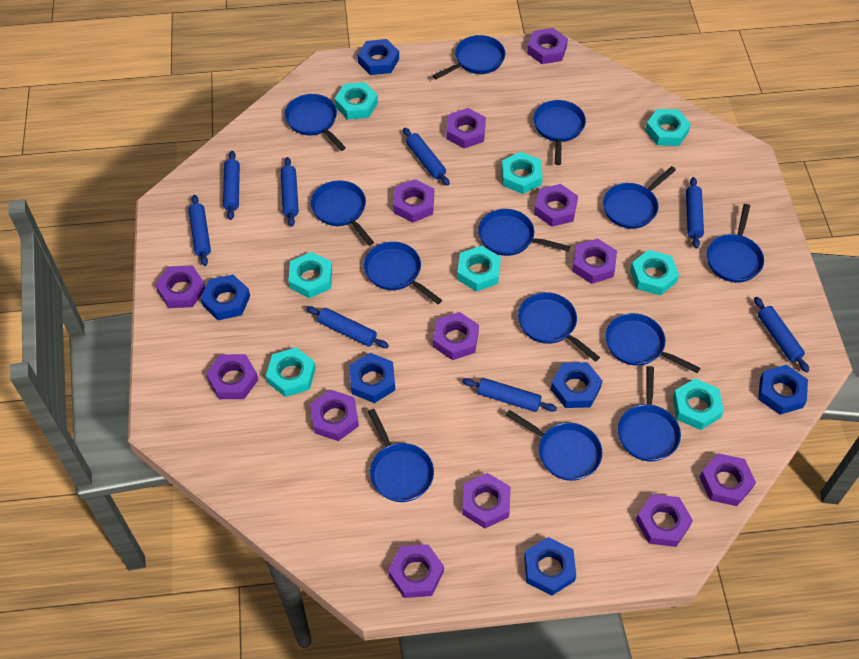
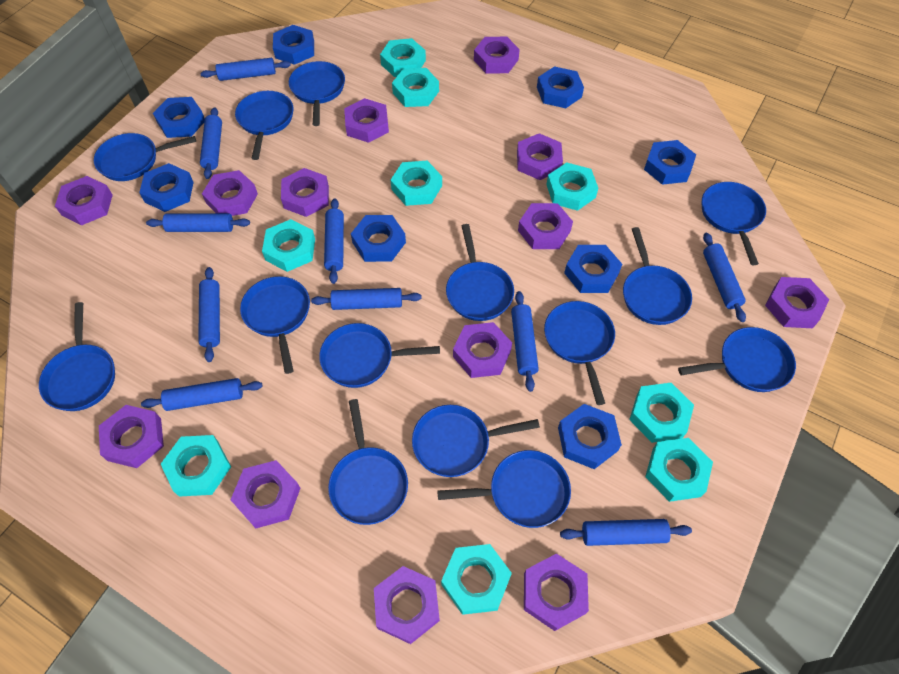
blue nut: [200,275,250,320] [349,353,395,403] [358,39,399,75] [524,537,576,596] [551,362,602,408] [758,365,808,415] = 6 -> [139,163,194,212] [153,97,205,138] [273,25,314,65] [351,215,406,262] [537,66,584,108] [558,404,622,469] [564,245,622,293] [644,140,696,185] = 8
blue pan: [285,94,346,151] [311,180,374,246] [364,242,442,304] [368,409,434,502] [433,35,505,79] [478,209,570,256] [506,410,602,481] [518,292,600,362] [533,100,586,165] [603,166,676,229] [606,313,700,373] [618,366,681,461] [707,204,764,283] = 13 -> [39,302,115,411] [94,133,196,181] [235,91,293,160] [240,276,310,374] [289,61,345,126] [319,323,440,388] [328,399,408,525] [412,405,540,477] [438,450,571,528] [446,224,514,321] [544,301,615,405] [623,227,692,325] [678,327,796,392] [702,182,766,265] = 14
blue rolling pin: [188,195,211,266] [223,151,240,220] [281,157,299,227] [306,306,389,348] [403,128,450,186] [462,378,557,412] [686,177,704,249] [754,297,809,372] = 8 -> [141,378,263,411] [146,213,250,232] [198,267,220,362] [200,58,291,81] [200,107,222,179] [311,288,422,310] [324,198,344,284] [511,291,539,392] [560,519,692,546] [703,233,746,322] = 10
turquoise nut: [266,347,316,397] [288,252,332,298] [335,82,378,119] [457,245,501,292] [501,152,543,194] [630,250,679,295] [645,109,691,146] [673,378,724,430] = 8 -> [161,435,231,496] [262,219,315,272] [380,38,426,77] [391,161,442,206] [392,68,439,107] [441,544,512,615] [546,162,598,211] [629,383,694,443] [645,438,713,502] = 9

